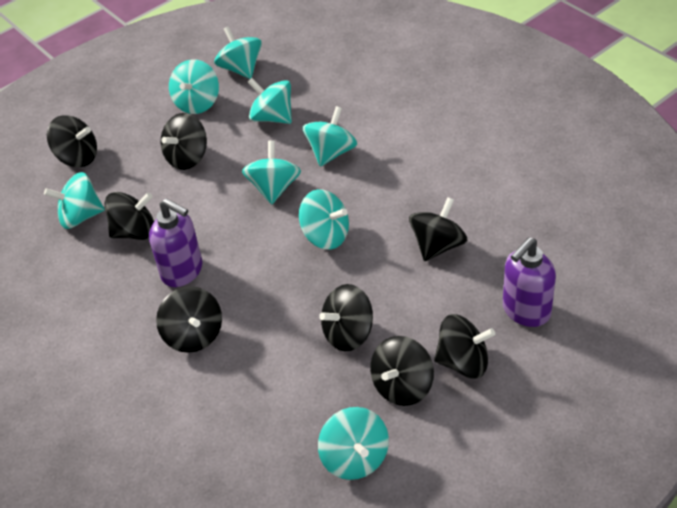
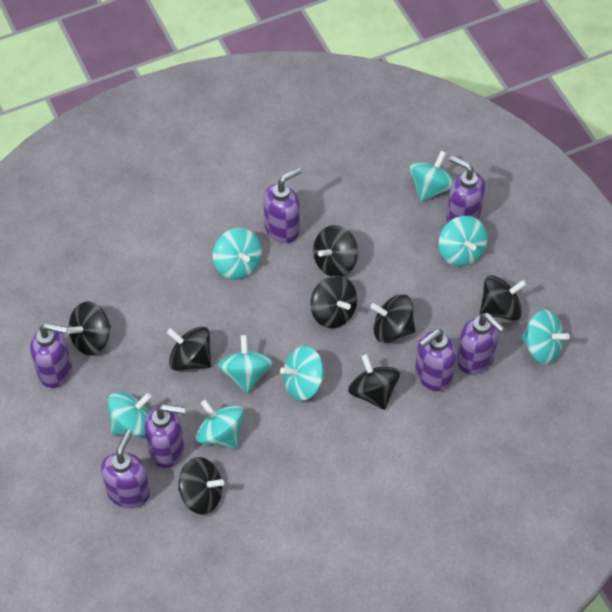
purple soap dispenser: [149,198,202,287] [503,237,556,327] = 2 -> [30,323,72,388] [101,430,150,508] [145,404,185,468] [263,168,301,243] [415,329,457,391] [446,156,485,222] [457,313,505,375] = 7

